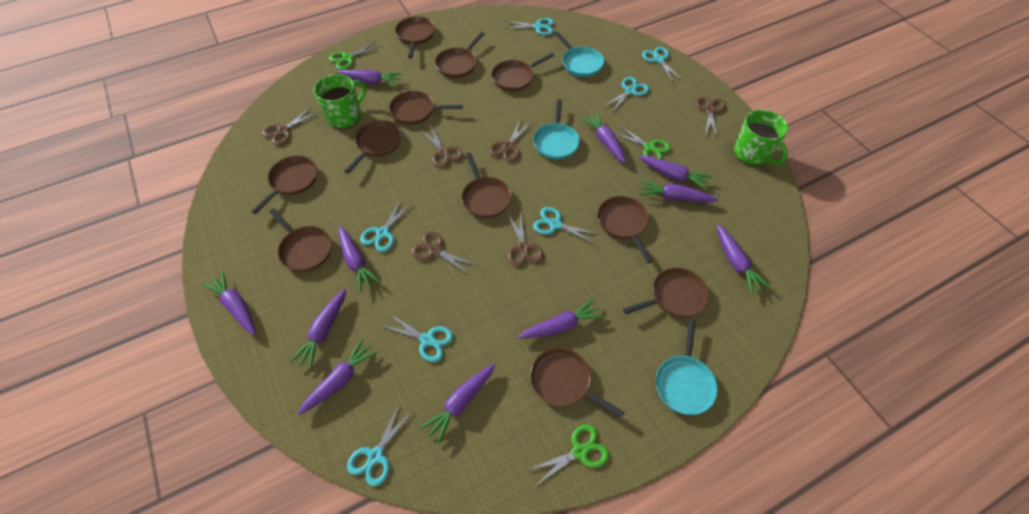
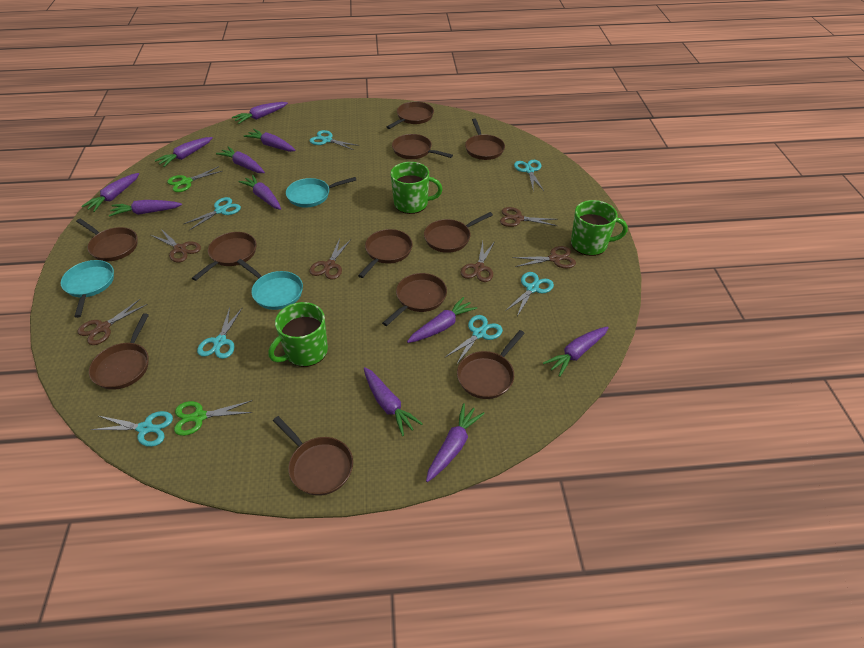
green mug: [314,74,366,129] [734,110,788,166] = 2 -> [269,302,328,367] [391,162,442,214] [571,200,628,256] = 3
green scissors: [329,41,381,70] [528,424,609,485] [613,125,671,160] = 3 -> [167,166,222,192] [174,400,252,436] = 2

